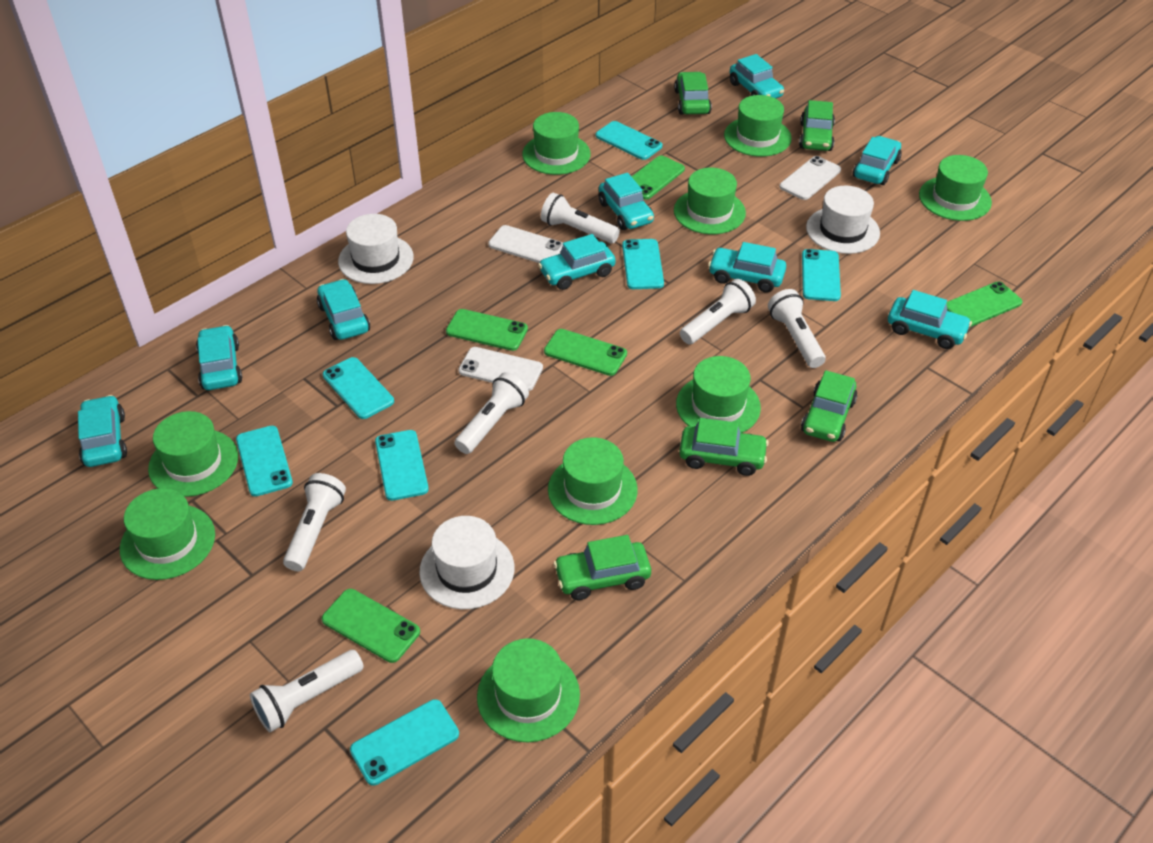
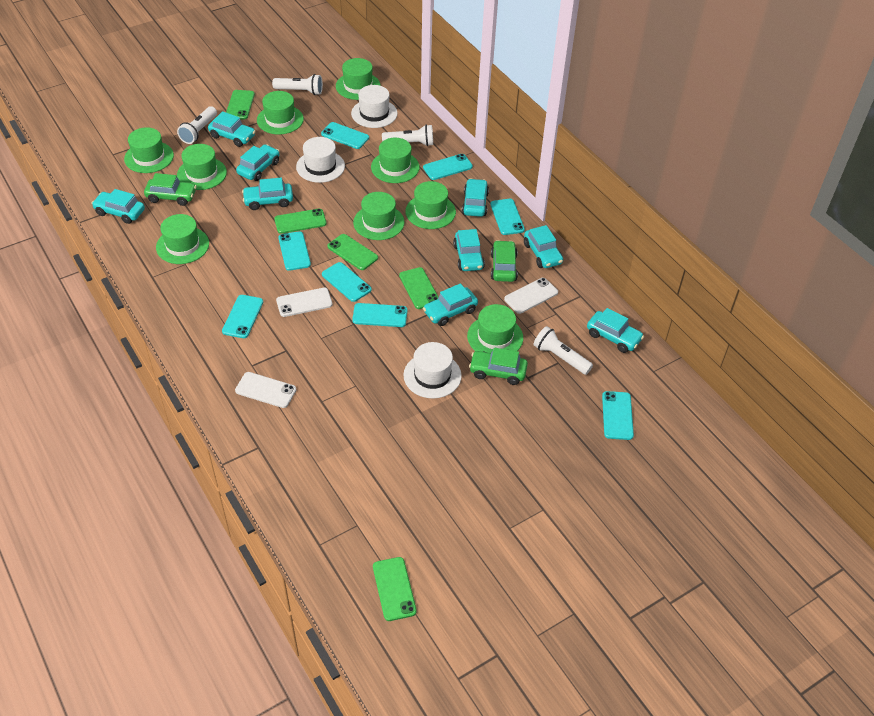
green car: [553,535,651,600] [674,72,712,115] [679,418,769,476] [799,100,835,151] [801,370,858,442] = 5 -> [144,173,197,206] [469,348,528,385] [491,240,518,282] = 3
turquoise phone: [236,426,293,496] [323,357,394,419] [350,699,459,785] [375,430,429,501] [596,121,662,160] [622,239,664,289] [802,249,841,301] = 7 -> [222,295,263,338] [278,231,311,271] [321,122,369,149] [322,262,372,302] [352,303,408,327] [423,154,473,180] [490,199,525,235] [602,391,634,440] = 8
white flashlight: [250,650,364,732] [283,473,346,571] [455,372,529,454] [541,193,620,243] [680,279,756,344] [768,289,826,368] = 6 -> [177,106,217,144] [272,74,323,95] [382,124,433,146] [533,326,593,375] = 4

